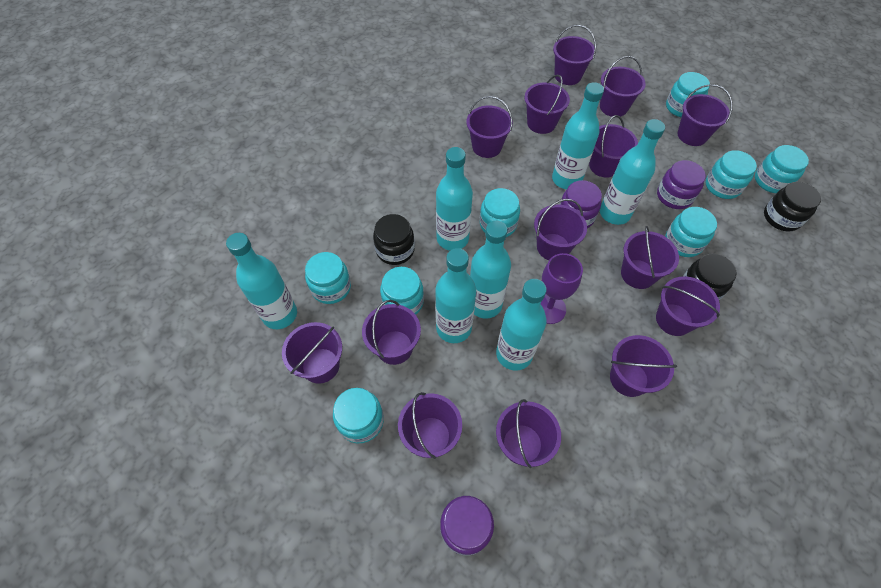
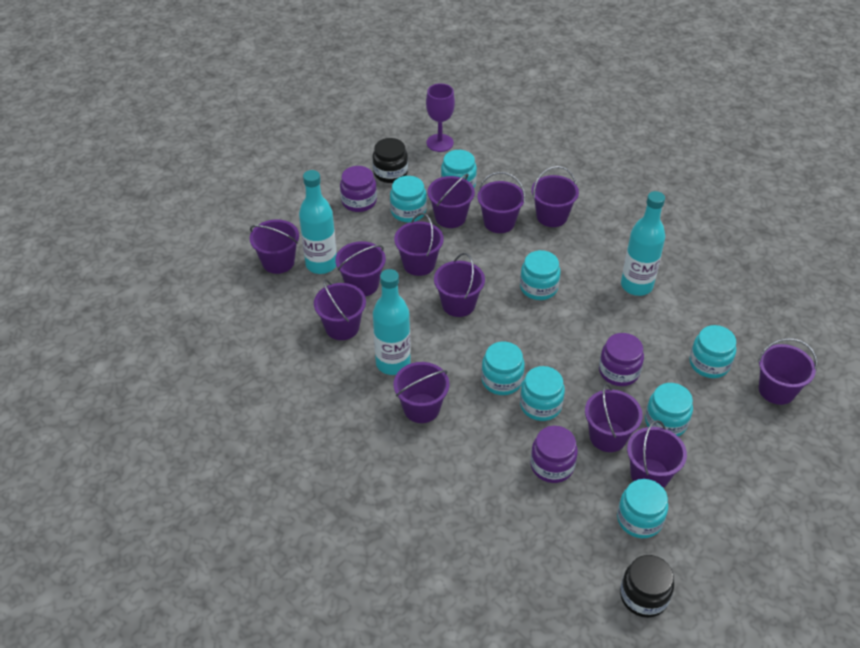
black jar: [373,214,415,265] [683,254,737,300] [764,182,821,231] = 3 -> [373,138,408,183] [620,555,674,618] = 2
purple bucket: [282,322,342,384] [362,300,421,365] [398,392,462,459] [467,96,513,158] [496,399,561,468] [524,75,570,134] [534,199,587,260] [553,25,596,85] [589,115,638,178] [600,56,646,117] [610,335,677,397] [621,226,679,289] [656,276,720,336] [678,84,733,146] = 14 -> [250,219,299,274] [314,279,366,340] [335,241,386,296] [394,213,444,276] [394,362,449,423] [428,174,475,228] [434,253,485,317] [478,172,525,233] [532,166,579,227] [585,384,643,452] [627,420,687,488] [758,338,817,405] = 12
turquoise bottle: [226,233,297,329] [435,248,476,343] [436,147,473,251] [470,221,511,319] [496,279,547,371] [552,82,604,189] [600,119,665,225] = 7 -> [299,170,337,274] [373,269,411,375] [621,191,665,296] = 3

